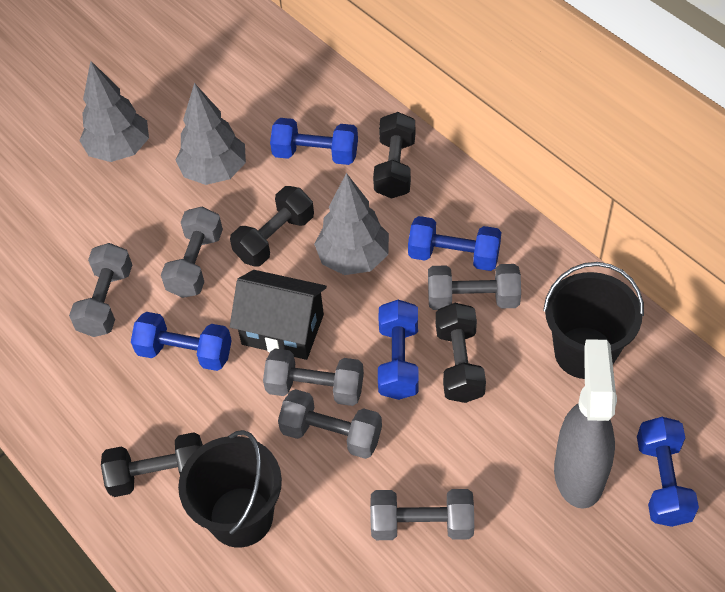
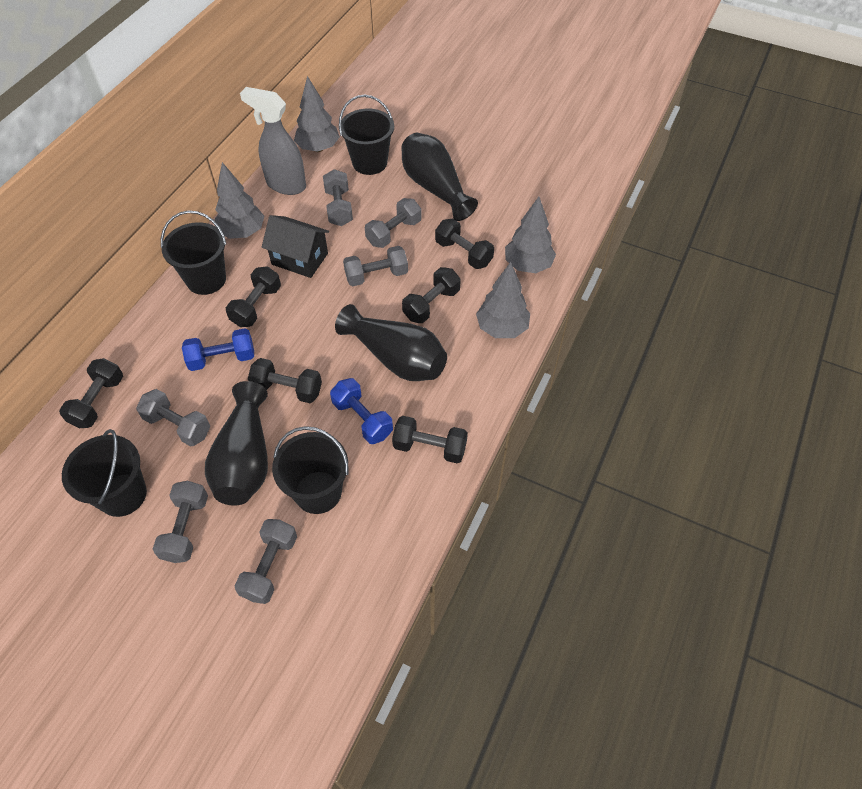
black bucket: [178,430,282,548] [543,262,644,379] = 2 -> [62,429,147,517] [161,210,226,295] [272,426,348,514] [339,95,394,175] = 4
black dumbbell: [101,432,203,497] [230,186,314,267] [373,112,415,199] [436,303,486,403] = 4 -> [59,358,123,428] [226,266,281,327] [248,358,322,403] [392,416,468,464] [402,267,461,323] [435,219,494,269] = 6
black vase: none = 0 -> [205,381,268,505] [335,304,447,381] [401,133,478,221] = 3
blue dumbbell: [131,312,232,371] [270,118,358,165] [378,300,419,400] [408,216,501,271] [637,417,699,527] = 5 -> [182,328,254,371] [330,378,393,444] = 2
grey tree: [79,61,149,162] [176,83,246,185] [314,173,389,275] = 3 -> [214,162,264,239] [294,76,340,152] [476,262,530,338] [505,197,556,273] = 4

